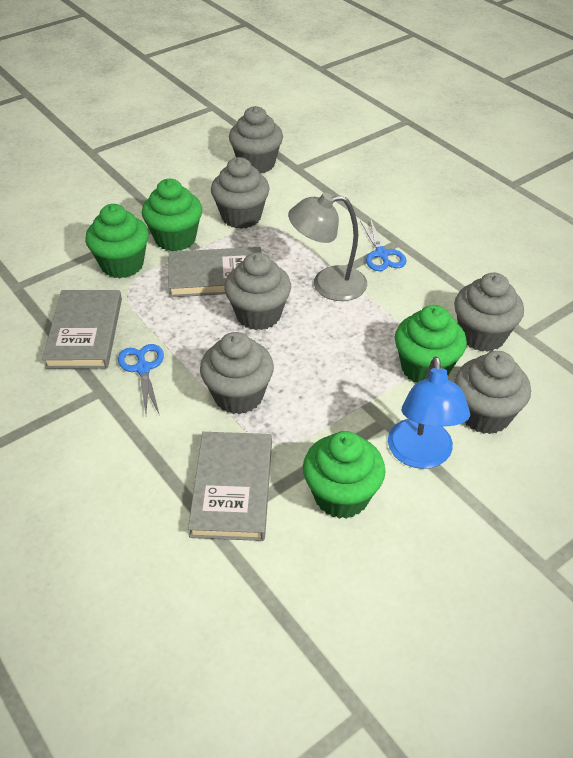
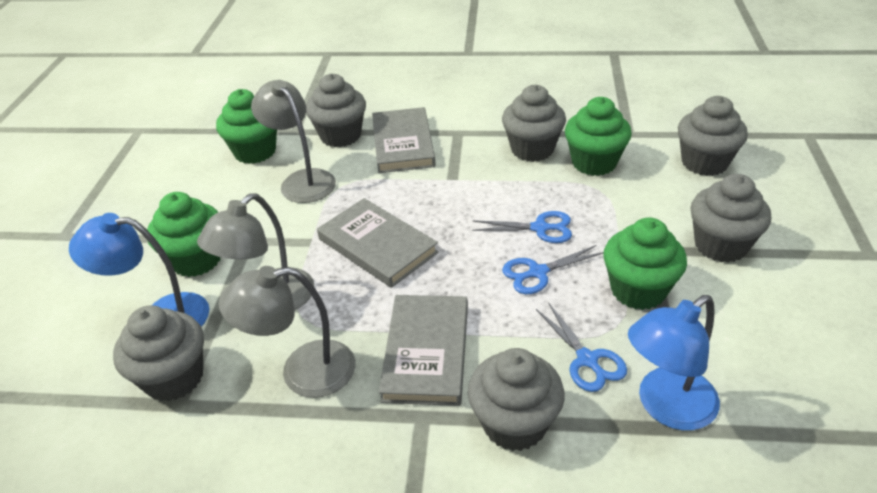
blue lamp: [388,356,470,469] = 1 -> [69,213,209,327] [628,295,720,430] = 2
blue scissors: [118,344,164,414] [360,218,407,271] = 2 -> [472,211,572,243] [502,245,604,294] [536,302,627,392] = 3
grey lamp: [288,193,367,301] = 1 -> [197,193,314,310] [219,266,355,398] [251,80,336,203] = 3

